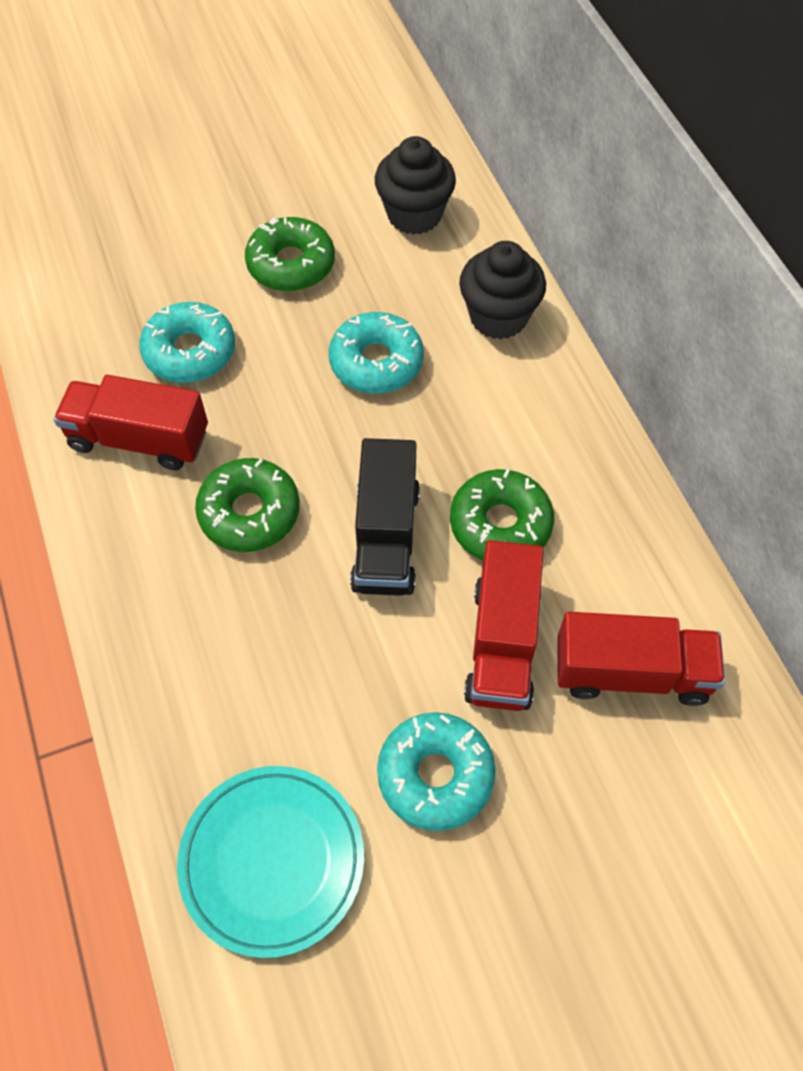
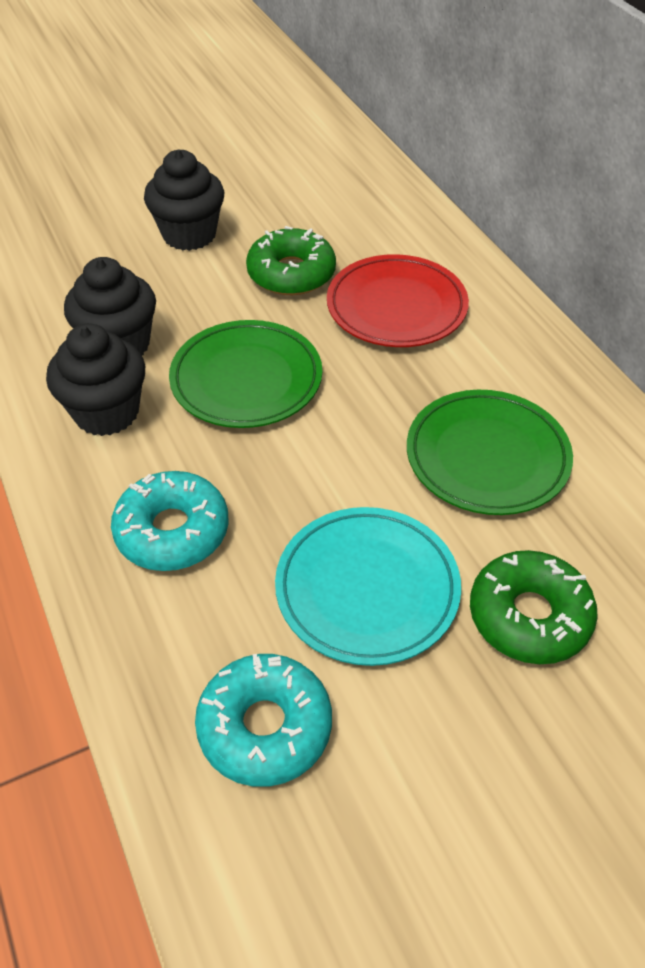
black cupcake: [375,136,456,235] [459,241,546,340] = 2 -> [46,323,145,436] [64,257,156,356] [144,149,224,251] = 3
black truck: [350,438,420,596] = 1 -> none = 0
green donut: [195,458,300,552] [245,217,335,291] [450,469,554,560] = 3 -> [246,226,336,295] [470,550,598,664] = 2
green plate: none = 0 -> [169,320,322,428] [407,390,573,515] = 2
red plate: none = 0 -> [327,254,469,347] = 1
red truck: [53,375,208,470] [464,540,544,711] [557,612,725,706] = 3 -> none = 0
turquoise donut: [139,302,235,383] [329,312,424,394] [377,712,496,831] = 3 -> [111,471,229,571] [195,654,332,787] = 2

